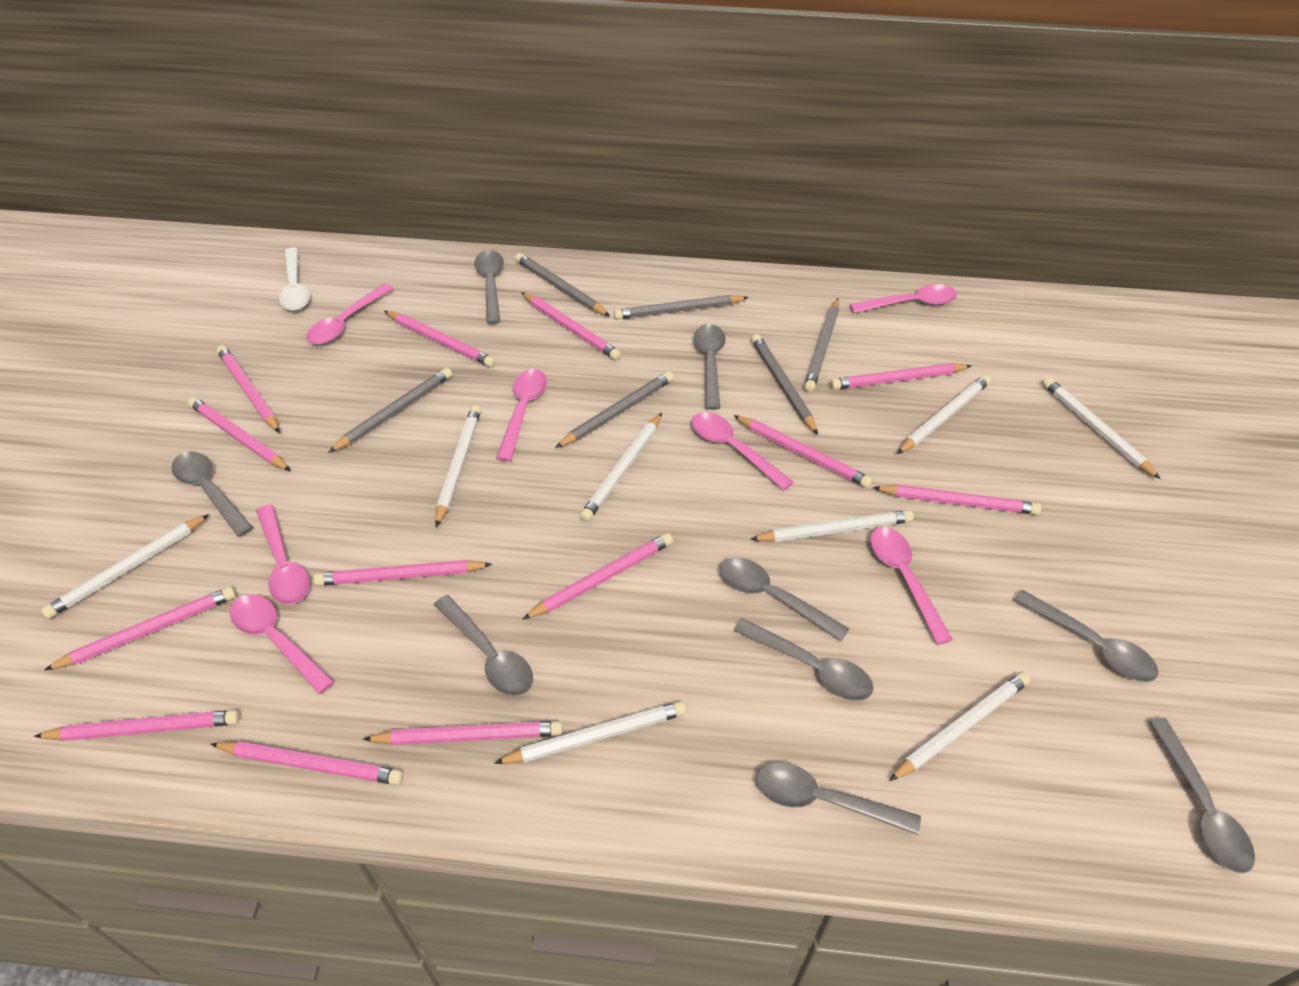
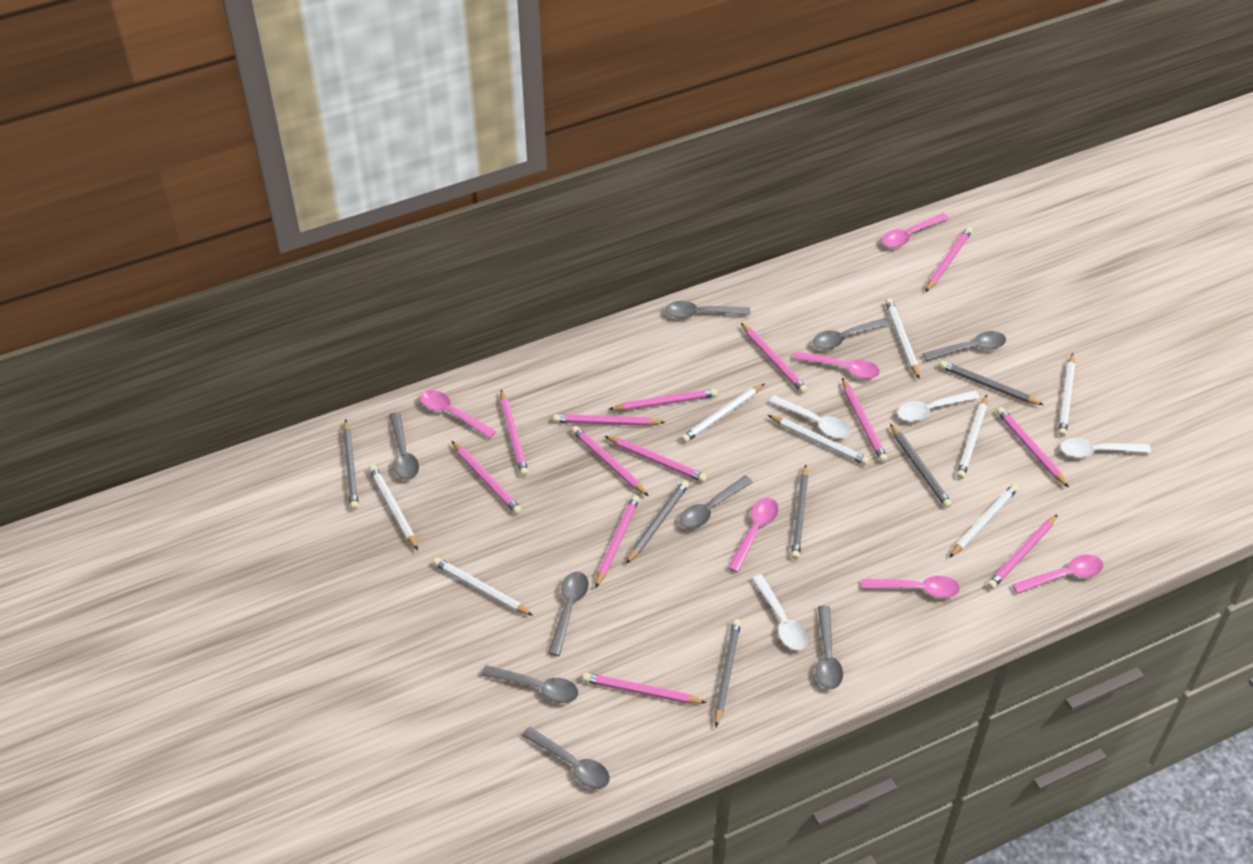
pink spoon: [230,594,335,694] [256,504,310,605] [306,283,394,345] [496,369,547,461] [692,412,793,490] [850,284,957,313] [870,527,953,645] = 7 -> [420,390,496,439] [728,498,779,572] [793,351,880,379] [862,576,960,598] [882,213,949,248] [1012,555,1103,594] = 6
white spoon: [279,247,310,311] = 1 -> [752,574,808,650] [769,395,850,438] [897,390,980,421] [1060,438,1151,458] = 4

